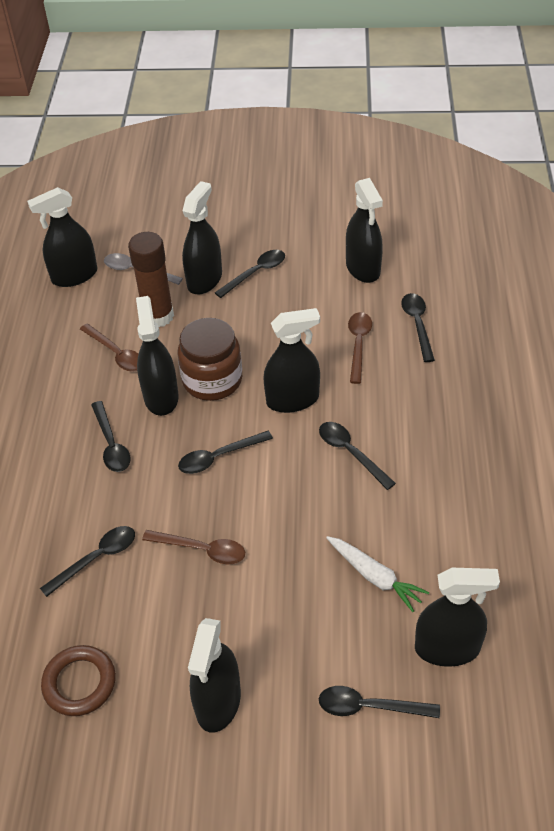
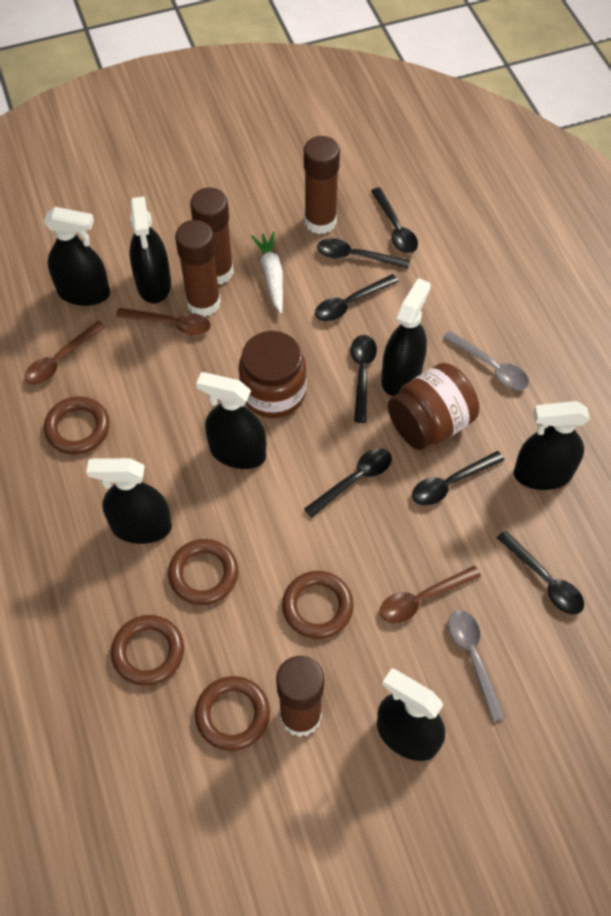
brown glue stick: [128,232,174,327] = 1 -> [175,220,221,317] [190,187,234,285] [276,656,324,737] [304,136,340,234] = 4
brown jar: [178,318,242,401] = 1 -> [238,331,307,418] [388,363,479,450] = 2
brown ring: [41,645,116,716] = 1 -> [44,396,109,455] [111,615,184,686] [168,539,238,605] [195,676,270,751] [282,571,354,639] = 5
grey spoon: [104,253,183,285] = 1 -> [443,331,529,390] [448,610,505,722] = 2

